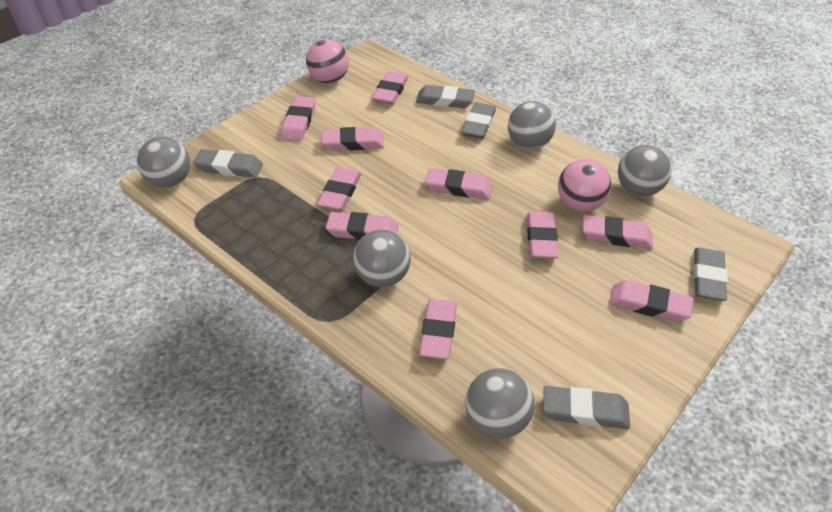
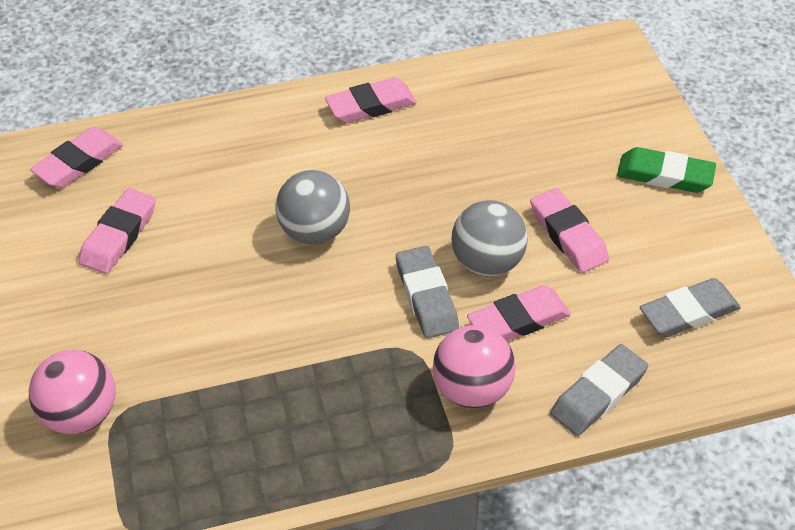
green eraser: none = 0 -> [617,147,716,193] = 1
grey ball: [137,137,190,188] [353,230,411,287] [465,368,534,439] [508,101,556,150] [618,145,672,196] = 5 -> [276,170,350,245] [451,200,528,276] = 2
grey eraser: [193,149,263,178] [416,85,475,108] [462,102,496,139] [543,386,630,429] [693,247,728,301] = 5 -> [396,246,459,338] [550,344,648,436] [640,278,741,337] = 3
pink eraser: [281,96,315,141] [317,167,361,211] [321,127,384,151] [326,212,399,240] [372,71,408,105] [419,299,457,359] [425,168,493,199] [527,211,558,259] [583,215,653,249] [609,280,694,322] = 10 -> [30,127,123,188] [79,188,156,274] [325,78,417,123] [467,285,571,341] [530,188,609,273] = 5

